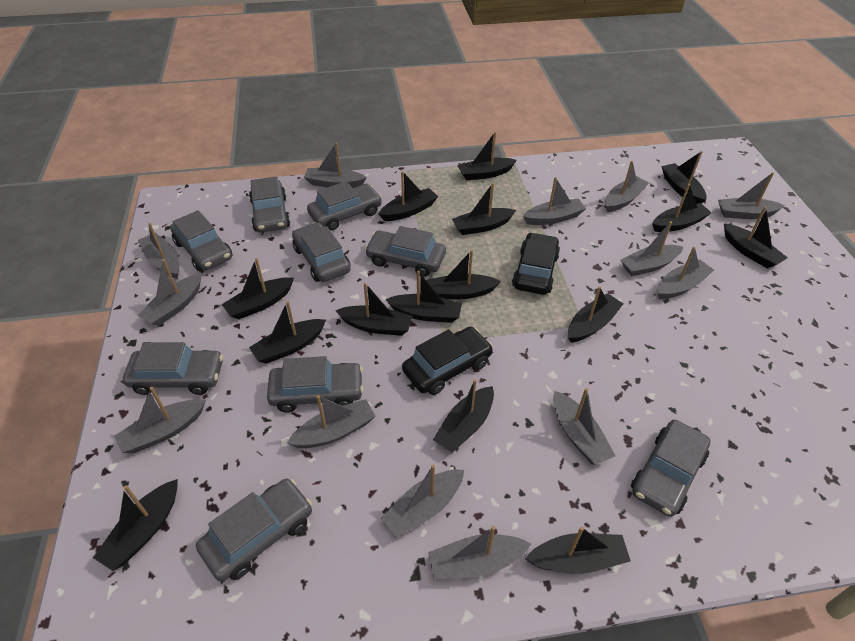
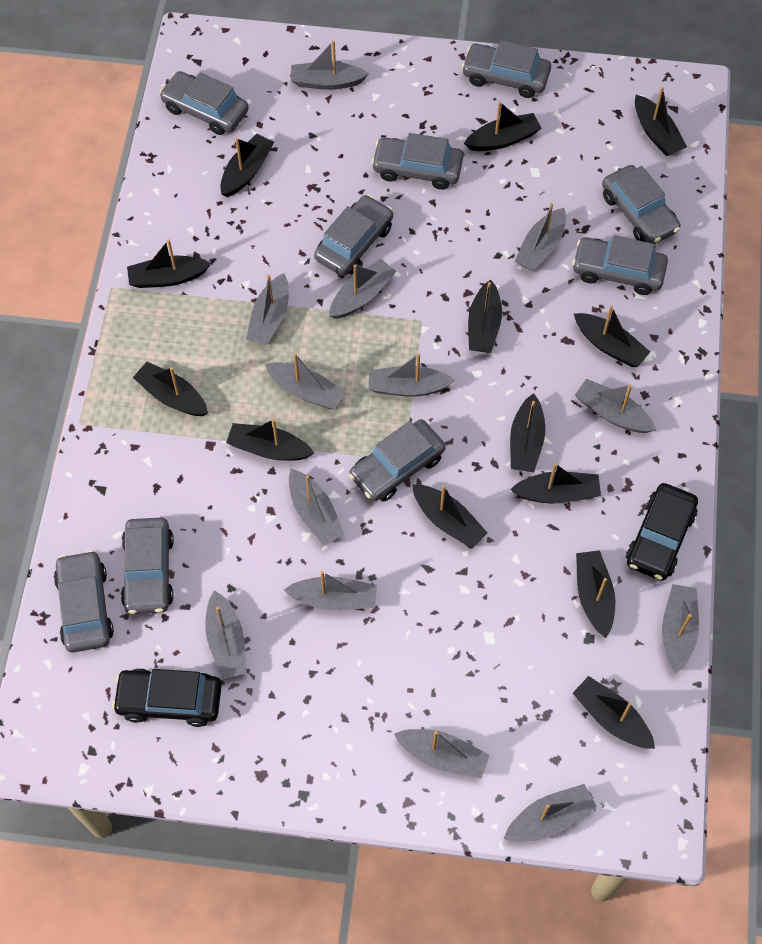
black boat: [93,479,178,571] [222,258,294,320] [249,301,326,364] [335,283,413,336] [379,171,438,221] [386,271,462,323] [427,250,501,299] [433,379,494,452] [452,183,516,235] [457,132,517,181] [525,527,631,574] [568,286,624,342] [652,184,712,232] [662,151,707,204] [724,206,788,269] = 15 -> [127,239,211,288] [133,362,208,416] [220,134,274,197] [226,419,314,461] [412,485,487,549] [464,102,542,151] [468,280,502,353] [510,393,545,472] [510,463,601,503] [573,305,650,367] [573,676,655,749] [576,550,615,638] [635,87,687,156] = 13

